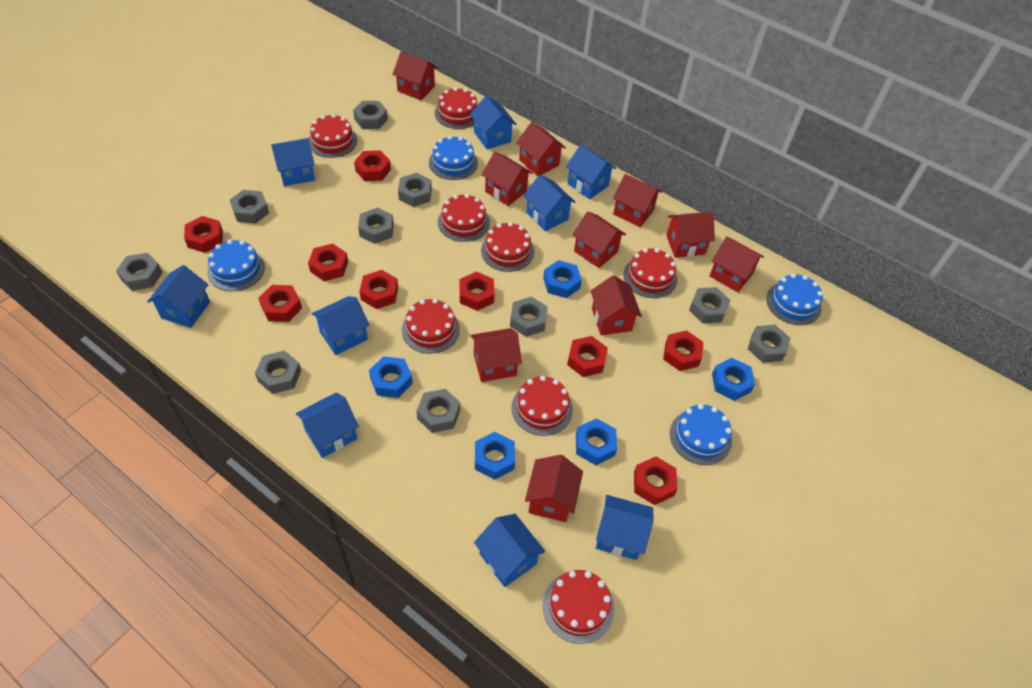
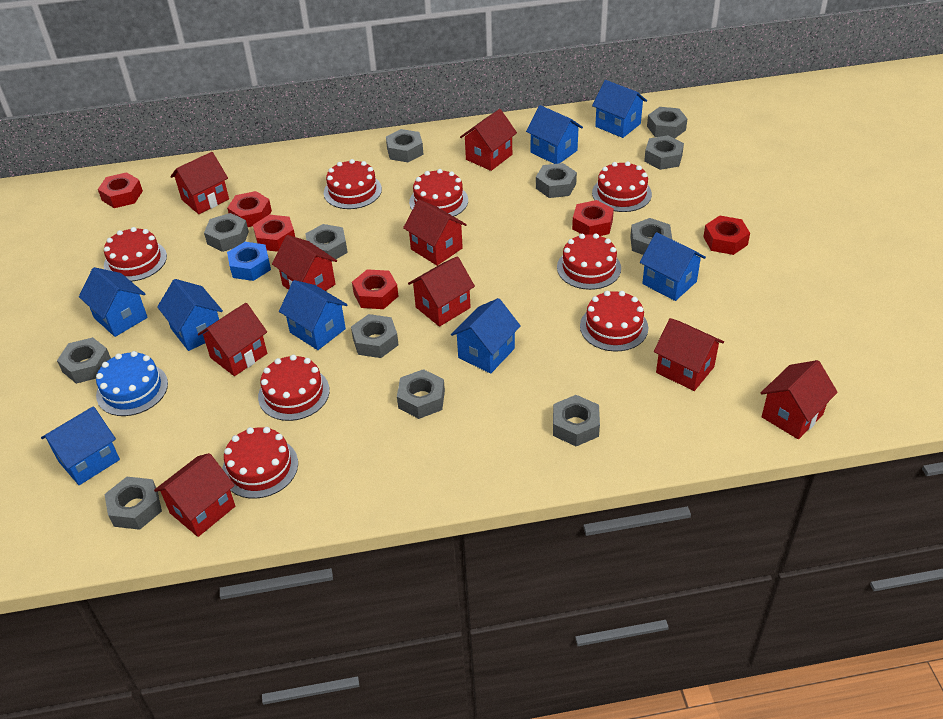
blue cake: [207,239,265,291] [429,136,478,180] [670,404,732,465] [766,273,823,325] = 4 -> [96,351,168,416] = 1
blue house: [147,265,210,328] [271,138,315,186] [296,392,359,458] [312,296,369,355] [470,96,517,149] [474,514,545,587] [523,175,575,231] [566,145,616,199] [596,495,654,560] = 9 -> [41,406,120,485] [79,267,148,337] [157,279,223,351] [279,280,348,350] [451,298,521,374] [526,105,583,164] [592,80,647,138] [640,232,706,301] = 8
blue nut: [369,356,413,398] [475,432,515,480] [543,260,582,298] [576,418,617,465] [712,358,755,401] = 5 -> [227,242,271,281] = 1
grey nut: [116,253,163,291] [230,190,269,224] [255,350,301,394] [353,101,388,129] [358,208,394,244] [398,173,432,207] [417,389,460,433] [510,297,548,337] [689,287,730,323] [748,325,790,363] = 10 -> [57,337,111,384] [105,477,162,530] [204,213,249,252] [305,224,348,259] [351,314,399,358] [386,129,424,162] [397,369,445,419] [536,163,577,198] [553,395,600,446] [630,218,672,255] [644,135,684,170] [647,107,687,138] = 12
red house: [392,52,438,100] [471,328,522,382] [481,152,532,206] [516,122,566,176] [525,455,583,522] [573,212,626,268] [591,275,642,335] [613,174,662,227] [666,212,715,258] [709,236,764,292] = 10 -> [154,453,235,537] [170,152,229,214] [198,303,267,376] [272,235,337,291] [403,200,467,266] [408,256,475,327] [460,109,517,171] [654,318,724,391] [761,360,838,439] = 9
red nut: [184,216,223,253] [258,285,302,322] [308,243,348,281] [354,150,391,181] [360,270,398,309] [459,272,495,311] [567,336,608,377] [634,457,677,505] [663,330,703,371] = 9 -> [98,172,143,208] [227,191,272,227] [253,215,295,252] [352,269,399,309] [572,200,614,236] [703,216,750,255] = 6

